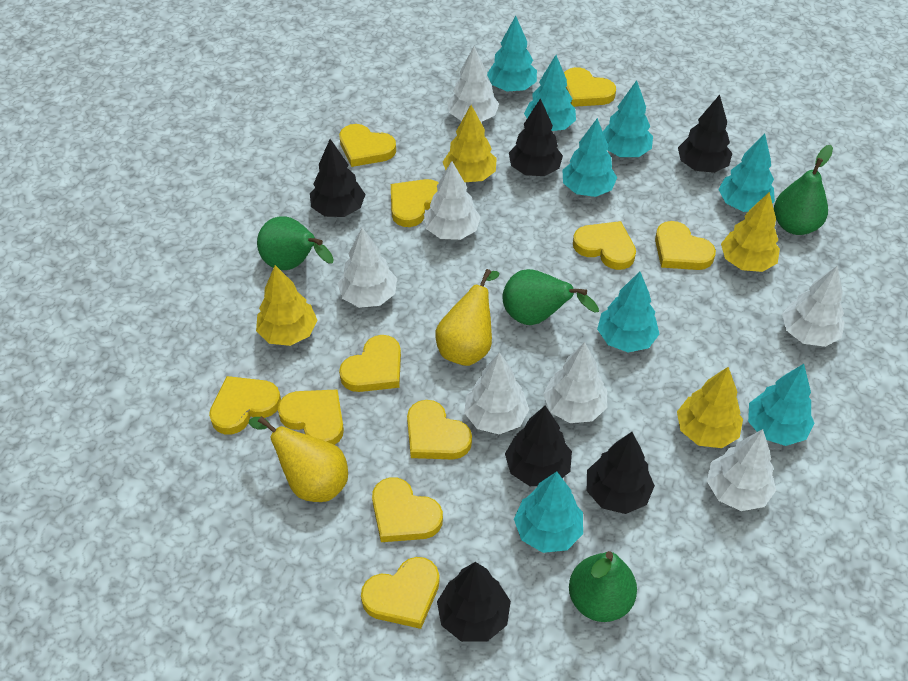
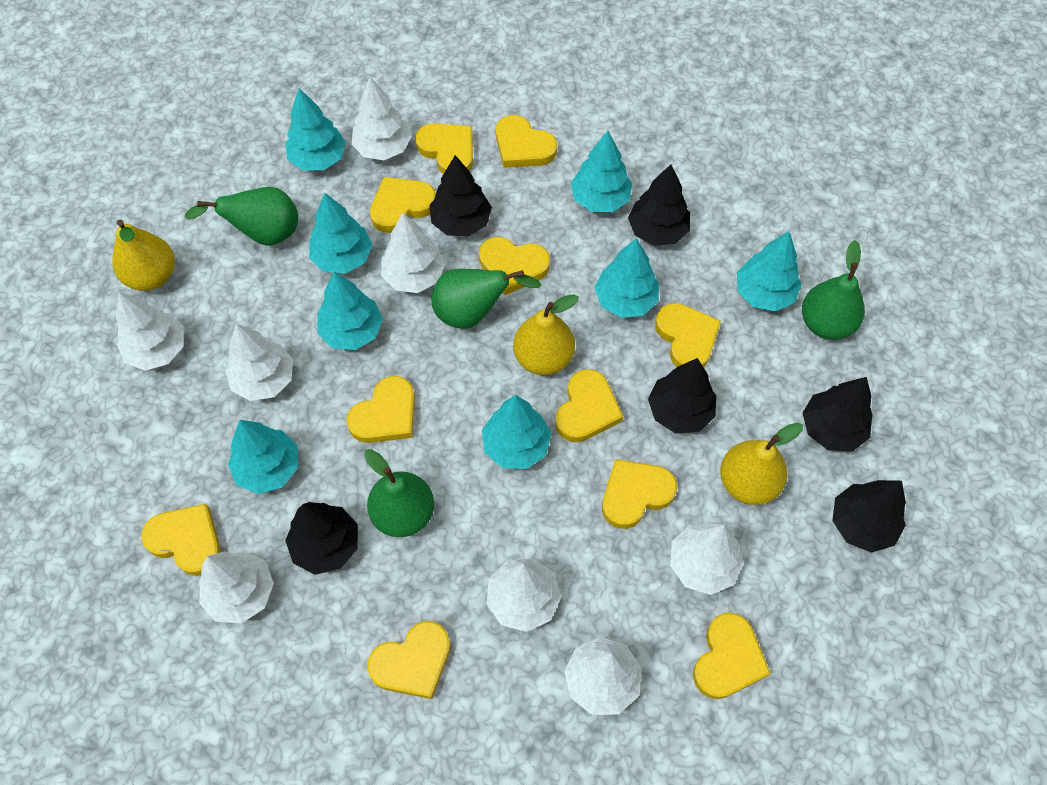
white tree: [338,228,397,308] [424,161,481,240] [448,46,499,122] [464,352,529,434] [543,342,607,423] [707,429,776,511] [782,265,845,347] = 7 -> [116,292,184,371] [199,550,274,623] [225,324,293,401] [351,77,412,160] [381,213,445,293] [487,558,561,632] [564,637,642,715] [670,522,744,595] = 8
yellow pear: [249,416,348,502] [435,269,499,366] = 2 -> [112,220,175,291] [513,294,579,375] [720,422,803,505] = 3
yellow tree: [256,265,317,346] [443,105,497,182] [677,367,743,448] [721,192,780,272] = 4 -> none = 0

